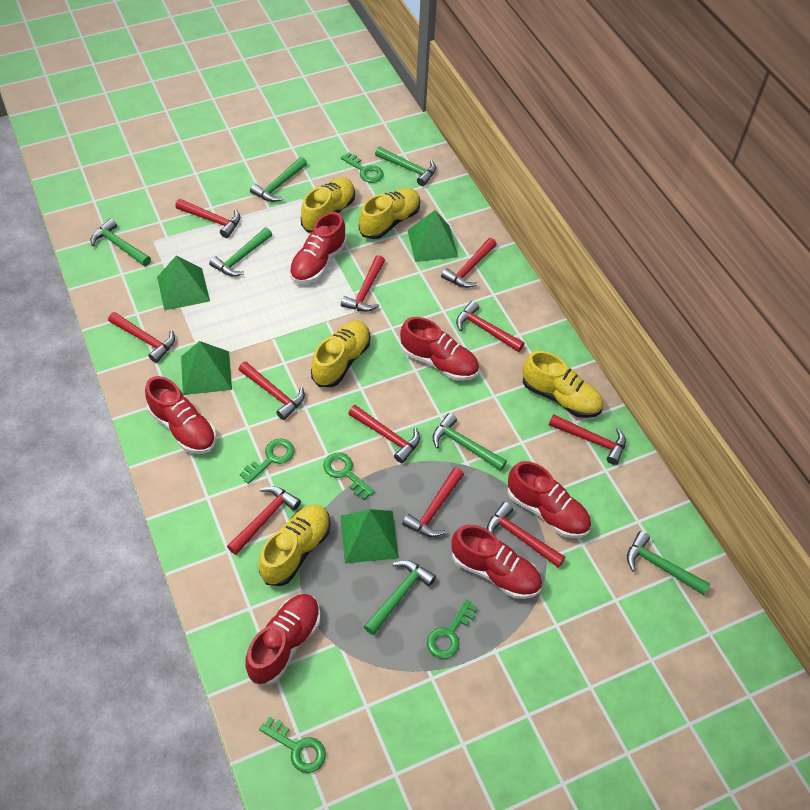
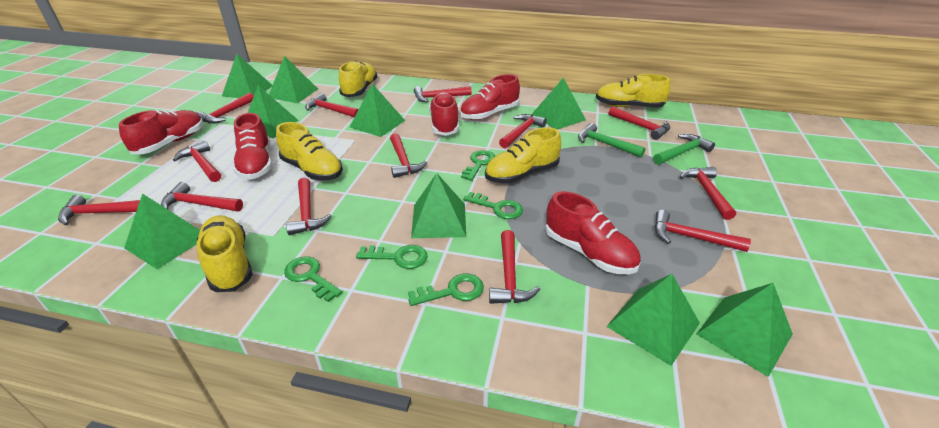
green hammer: [91,218,151,266] [209,227,272,277] [250,157,307,202] [364,560,436,635] [375,147,436,186] [433,413,507,471] [627,531,710,595] = 7 -> [578,123,646,158] [653,134,715,165] = 2
green pyramid: [157,256,210,311] [181,341,232,395] [340,509,399,563] [407,210,458,262] = 4 -> [124,193,200,269] [222,54,272,98] [247,85,298,138] [269,56,318,103] [350,83,405,137] [411,173,466,238] [531,78,586,130] [606,274,700,366] [696,283,793,377] = 9
red hammer: [108,312,175,363] [175,199,240,238] [227,486,301,555] [239,361,305,420] [341,255,385,312] [348,405,420,463] [402,467,464,537] [441,238,497,288] [456,301,525,352] [487,502,565,568] [549,414,626,465] = 11 -> [58,195,140,226] [161,182,243,211] [173,141,221,182] [196,93,254,124] [286,178,332,235] [305,93,359,117] [390,133,427,178] [414,86,472,102] [489,230,540,304] [499,114,547,148] [609,107,670,140] [655,210,751,252] [680,167,736,220] = 13
red shoe: [145,376,216,454] [245,594,321,685] [289,212,347,284] [400,317,479,381] [451,525,542,599] [507,461,591,538] = 6 -> [119,110,203,154] [233,113,272,179] [429,93,459,136] [460,74,520,120] [546,191,641,274] = 5

